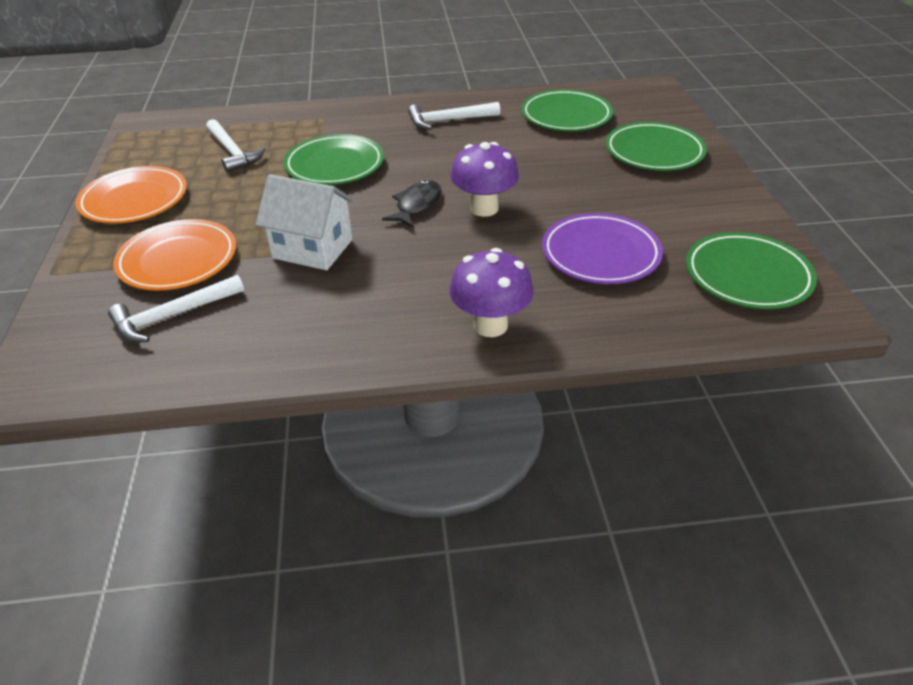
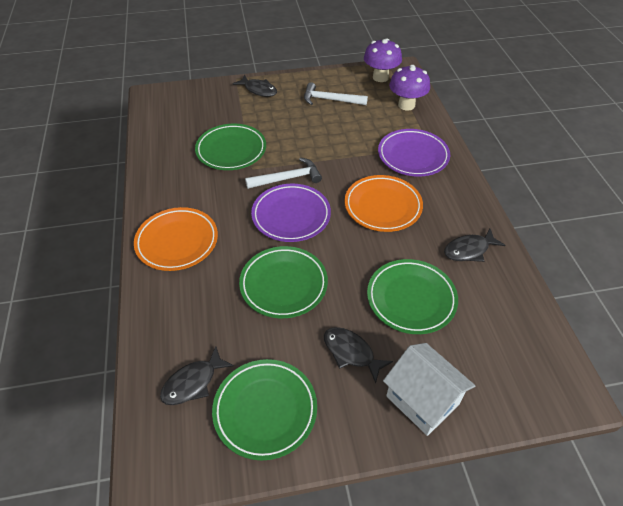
black fish: [382,180,442,228] = 1 -> [160,346,234,405] [233,75,277,97] [324,327,393,384] [444,229,505,262] = 4
purple plate: [542,213,663,284] = 1 -> [251,184,331,242] [378,129,450,177] = 2
white hammer: [108,275,244,342] [206,119,265,173] [408,102,500,130] = 3 -> [245,158,322,189] [304,82,368,105] = 2

